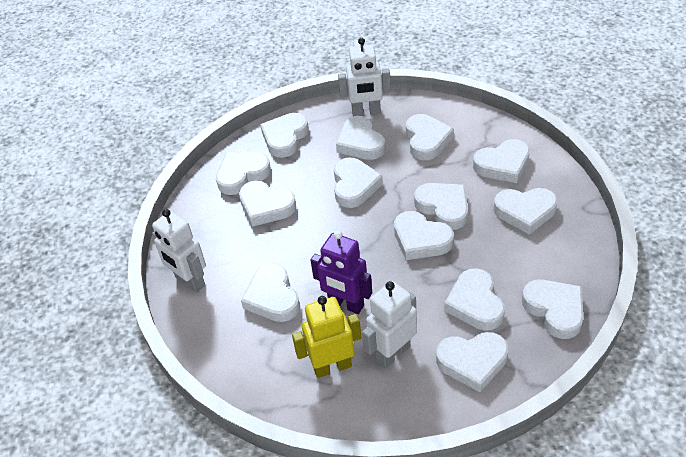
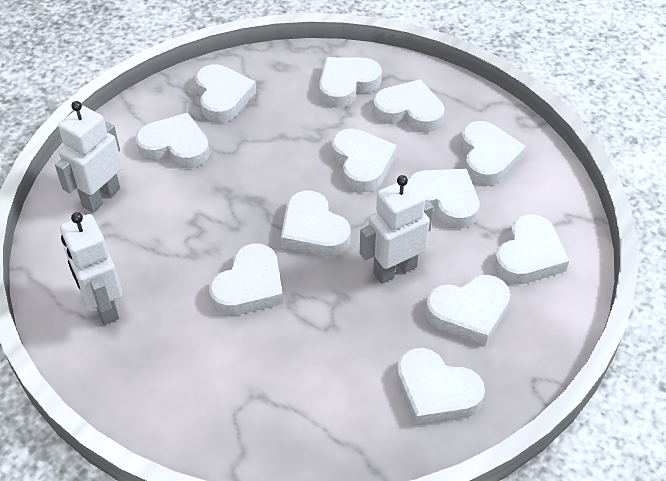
purple robot: [310,230,372,314] = 1 -> none = 0
white heart: [216,153,271,195] [239,181,296,227] [241,263,300,322] [260,113,309,158] [334,157,383,208] [336,116,385,160] [394,211,454,260] [406,114,454,160] [414,183,468,230] [436,332,508,392] [444,268,505,331] [473,139,530,183] [494,188,558,235] [522,279,583,339] = 14 -> [135,113,210,169] [195,64,256,123] [209,243,283,316] [281,191,351,257] [319,57,382,108] [332,128,397,192] [373,79,445,133] [397,348,485,426] [409,169,479,229] [425,275,510,346] [461,121,526,185] [494,214,569,284] = 12
yellow robot: [292,296,361,378] = 1 -> none = 0

